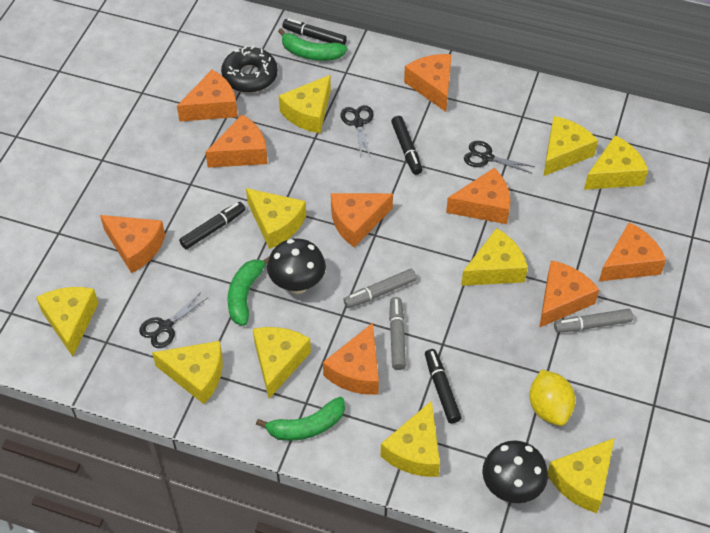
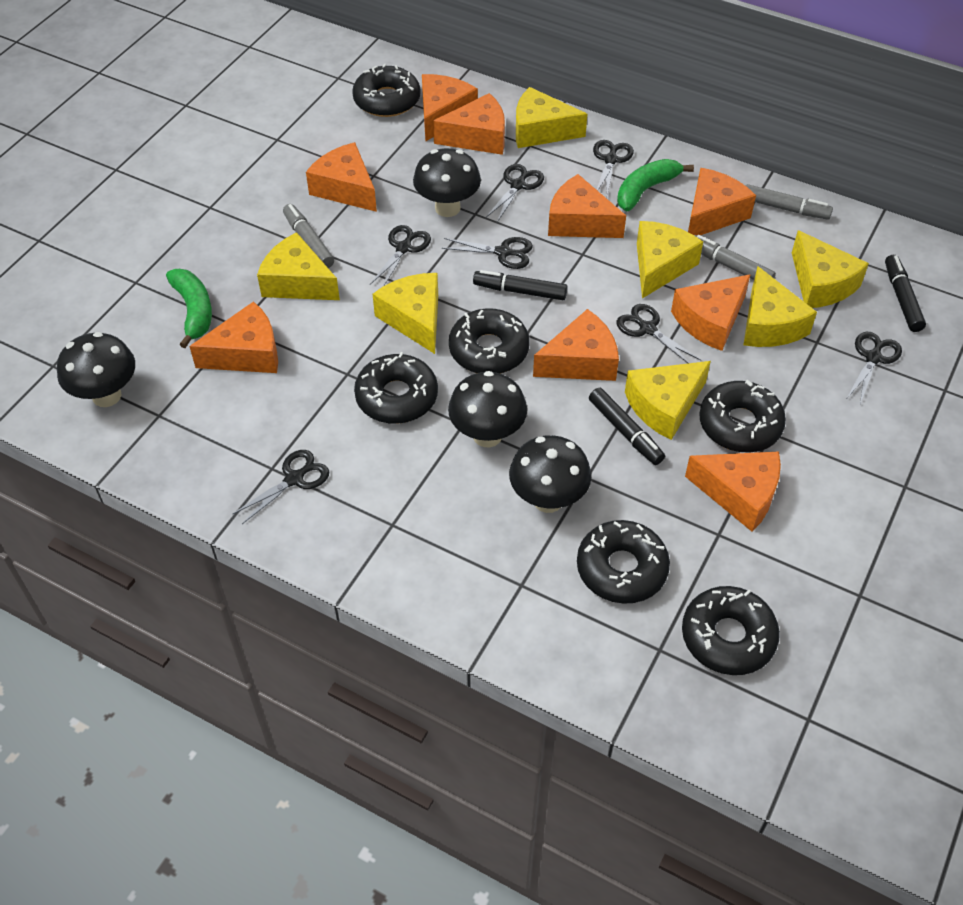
black donut: [221,46,278,93] = 1 -> [352,63,421,117] [354,352,438,424] [449,308,530,374] [577,520,670,604] [682,586,780,675] [699,380,786,452] = 6
black marker: [179,202,245,249] [283,18,347,45] [391,116,422,175] [425,349,461,423] = 4 -> [473,270,568,300] [589,388,665,465] [885,255,926,332] = 3
black mushroom: [267,238,326,294] [483,440,548,503] = 2 -> [57,332,135,407] [413,148,481,217] [448,371,527,447] [509,435,591,513] = 4
black scissors: [139,291,209,348] [340,105,374,158] [464,141,535,173] = 3 -> [233,450,329,524] [370,225,431,286] [442,237,533,269] [486,164,544,222] [593,140,634,196] [616,304,702,363] [847,332,902,404] = 7
green banana: [227,256,270,326] [256,397,345,441] [278,28,347,61] = 3 -> [166,269,212,348] [617,159,694,211] = 2
yellow cheese: [36,287,98,357] [152,341,223,404] [246,188,306,249] [253,327,311,399] [279,75,331,134] [380,401,440,477] [461,228,528,286] [543,116,598,176] [548,438,615,513] [584,135,648,190] = 10 -> [257,232,340,300] [373,273,438,354] [516,87,587,148] [625,361,711,440] [637,221,703,298] [743,266,817,347] [792,230,869,308] = 7
yellow lemon: [529,369,575,426] = 1 -> none = 0

